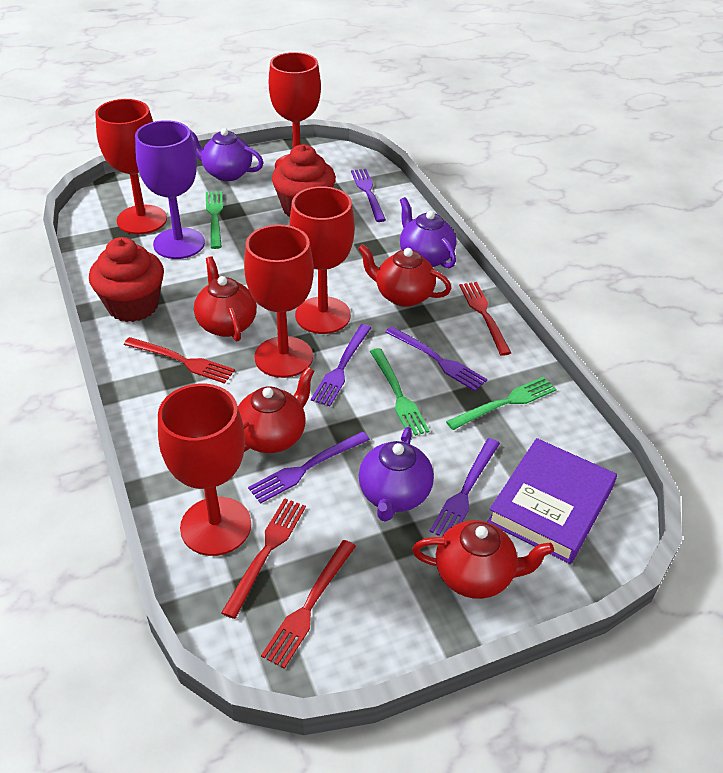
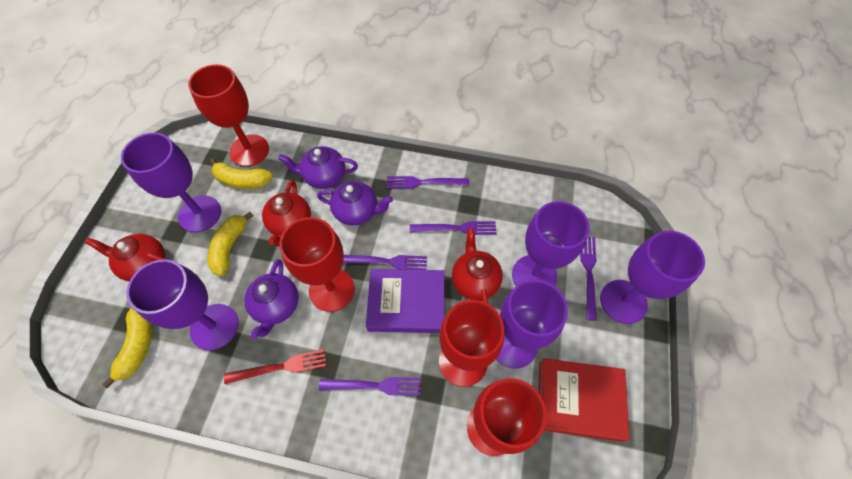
green fork: [206,191,223,249] [370,348,430,437] [446,377,556,430] = 3 -> none = 0
purple goblet: [135,120,205,259] = 1 -> [121,133,221,232] [126,259,239,350] [496,280,568,369] [512,201,590,286] [600,231,705,324] = 5
red book: none = 0 -> [539,358,630,442] = 1
red cupcake: [89,237,164,322] [272,145,336,217] = 2 -> none = 0
red fork: [124,337,235,384] [221,498,306,619] [261,540,356,669] [459,282,511,356] = 4 -> [224,349,327,384] = 1
red goblet: [95,99,167,234] [158,384,251,556] [244,225,314,378] [269,52,321,168] [289,186,355,334] = 5 -> [188,64,269,167] [279,217,355,312] [439,300,505,387] [467,378,547,456] = 4
red teapot: [194,256,257,341] [238,367,314,453] [358,244,452,307] [412,520,554,599] = 4 -> [85,234,168,282] [262,180,311,247] [452,228,503,304] = 3
yellow banana: none = 0 -> [102,308,152,388] [207,212,253,276] [210,158,272,189] = 3

